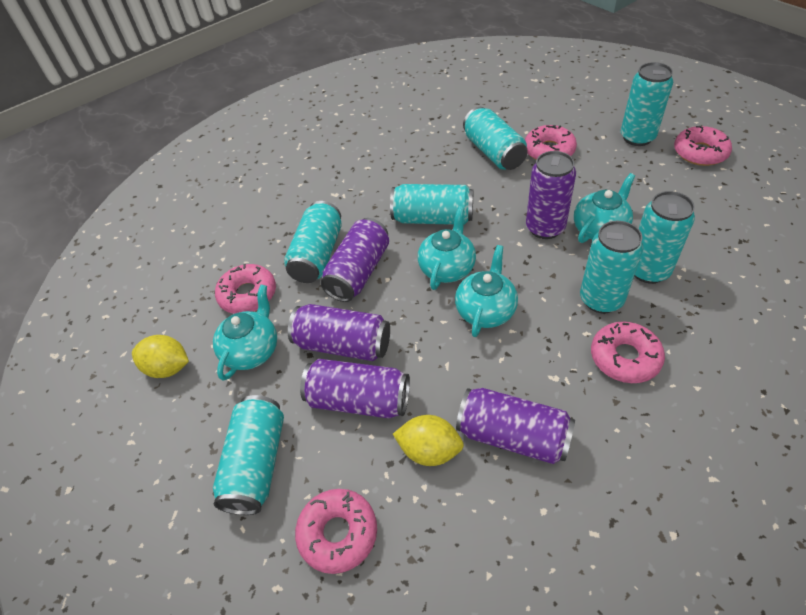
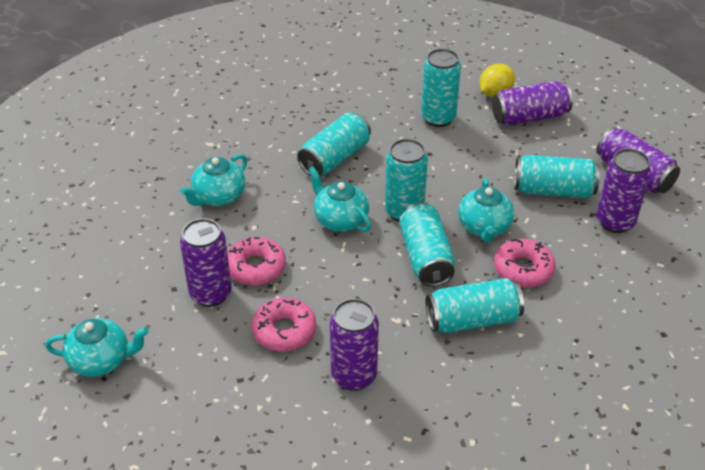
pink donut: [215,264,276,314] [295,489,377,574] [525,125,577,160] [591,322,665,383] [674,125,732,166] = 5 -> [227,237,286,285] [252,297,316,351] [494,239,556,288] = 3
turquoise can: [213,395,284,515] [284,201,342,283] [390,184,473,225] [463,107,528,170] [580,221,643,313] [621,62,673,146] [635,191,695,284] = 7 -> [297,113,371,176] [385,139,428,222] [399,202,455,287] [421,49,461,127] [425,278,524,333] [514,155,600,198] = 6
yellow lemon: [132,335,189,378] [393,415,464,466] = 2 -> [479,64,515,97] = 1

